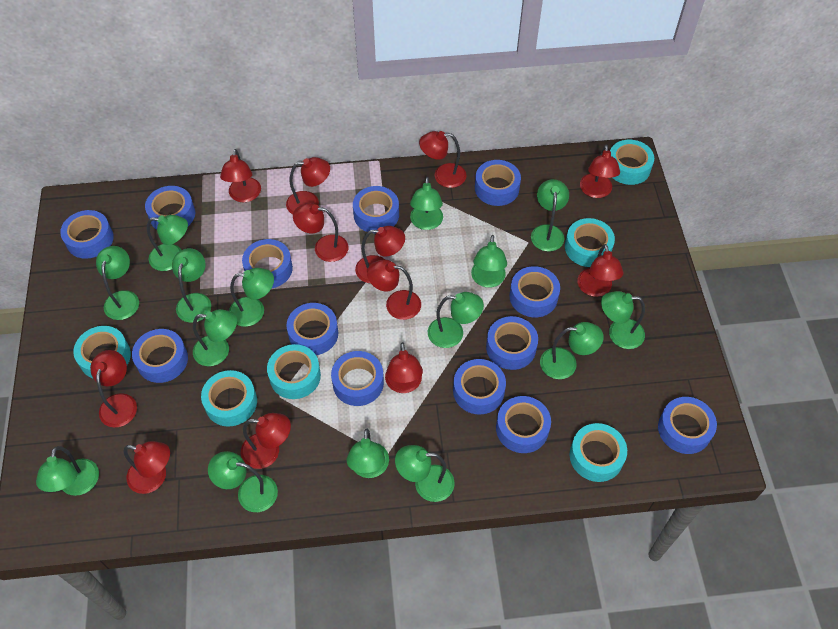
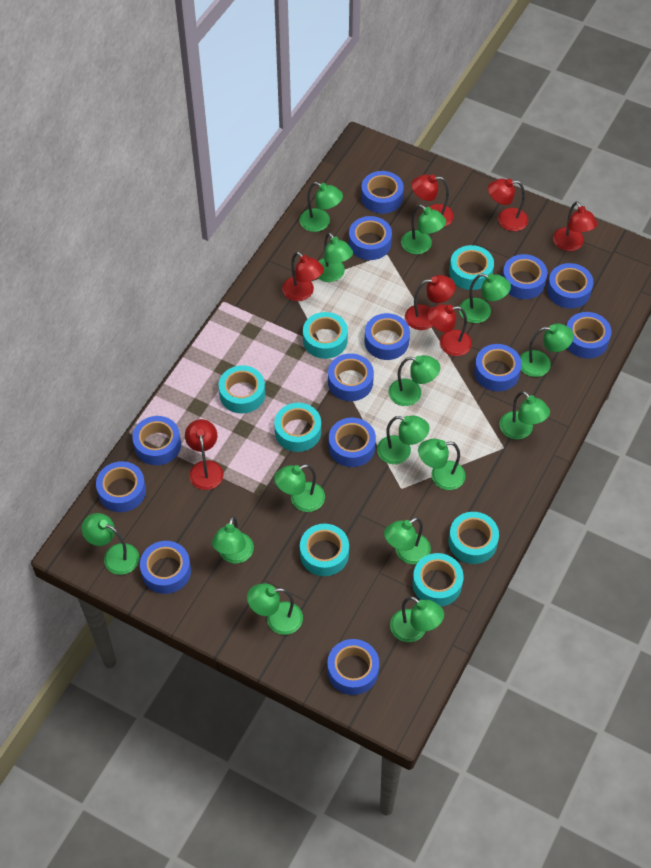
red lamp: [90,350,137,427] [124,441,170,494] [220,149,261,202] [241,413,291,469] [286,157,330,214] [293,203,348,262] [355,226,405,283] [367,260,421,320] [385,342,423,393] [419,131,466,188] [578,244,624,297] [580,145,620,198] = 12 -> [185,419,224,490] [282,252,324,301] [405,275,456,330] [411,175,454,227] [427,304,472,356] [488,179,528,231] [553,201,597,251] = 7
turquoise tape: [73,326,131,378] [201,370,257,427] [267,344,321,399] [565,218,615,267] [569,423,627,482] [610,140,654,185] = 6 -> [219,365,265,414] [274,403,321,452] [300,524,349,576] [303,312,348,359] [412,553,464,606] [449,245,494,290] [449,512,499,564] = 7

